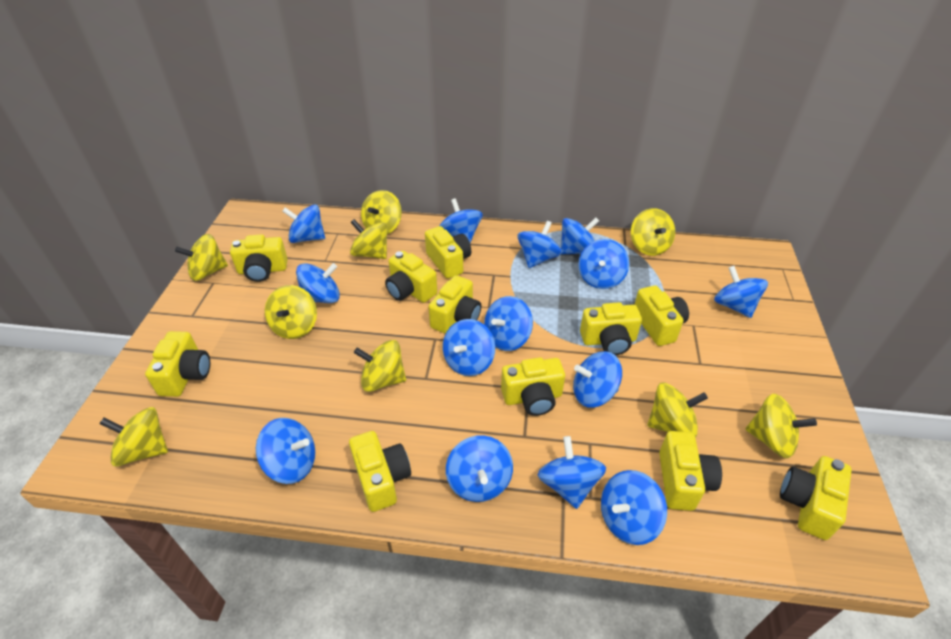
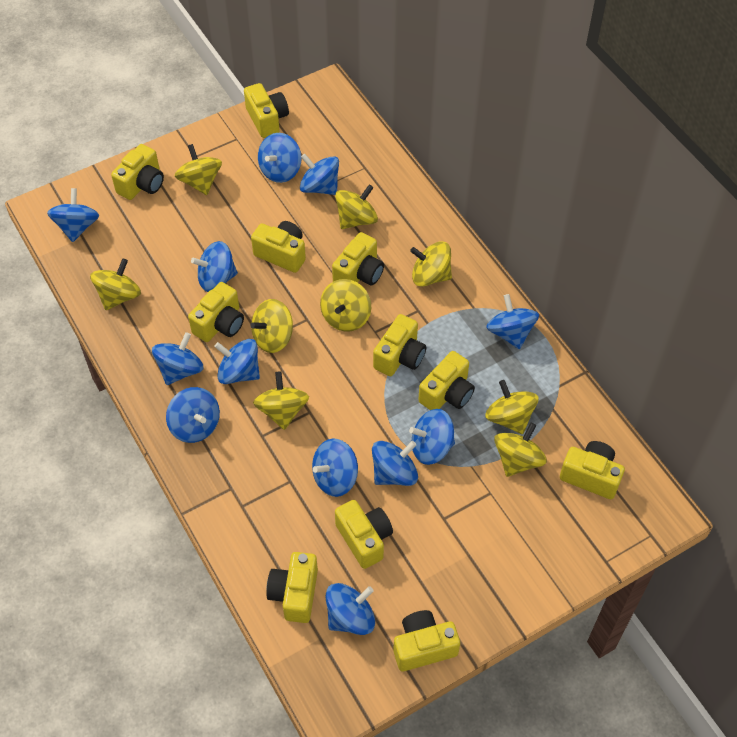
blue spinning top: [256,418,315,484] [282,205,325,243] [296,263,340,303] [440,198,483,243] [443,319,495,376] [446,435,513,502] [484,296,533,351] [517,221,562,268] [538,436,606,509] [561,218,599,254] [573,351,622,408] [578,239,629,289] [601,470,667,545] [714,266,768,318] = 14 -> [47,188,99,242] [152,332,204,385] [166,387,220,443] [191,241,238,292] [214,339,260,384] [258,133,301,183] [300,154,339,195] [312,439,358,497] [326,583,375,635] [372,441,418,486] [409,409,455,465] [486,294,539,349] = 12

